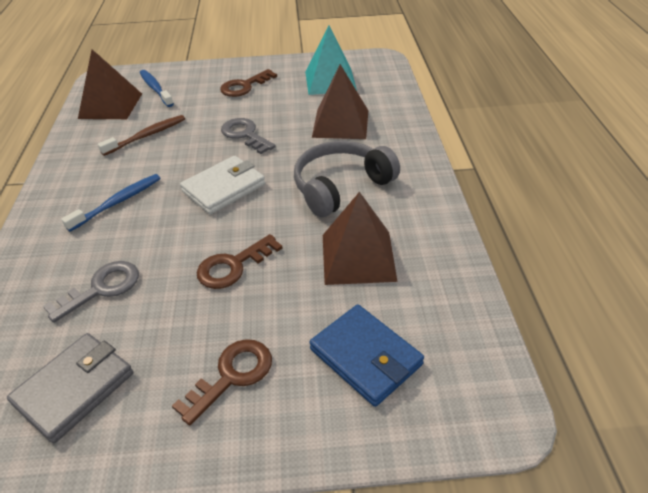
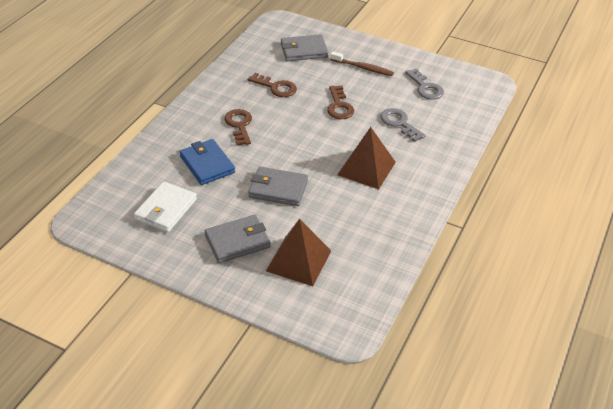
blue toothbrush: [61,174,160,232] [140,70,174,107] = 2 -> none = 0
brown pyramid: [78,49,142,119] [312,64,368,139] [323,192,398,285] = 3 -> [266,219,331,286] [337,127,396,189] = 2
grey headphones: [294,141,400,217] = 1 -> none = 0
grey wallet: [7,333,133,444] = 1 -> [204,215,271,263] [248,167,308,206] [281,34,328,61] = 3
turquoise pyramid: [305,25,357,95] = 1 -> none = 0

